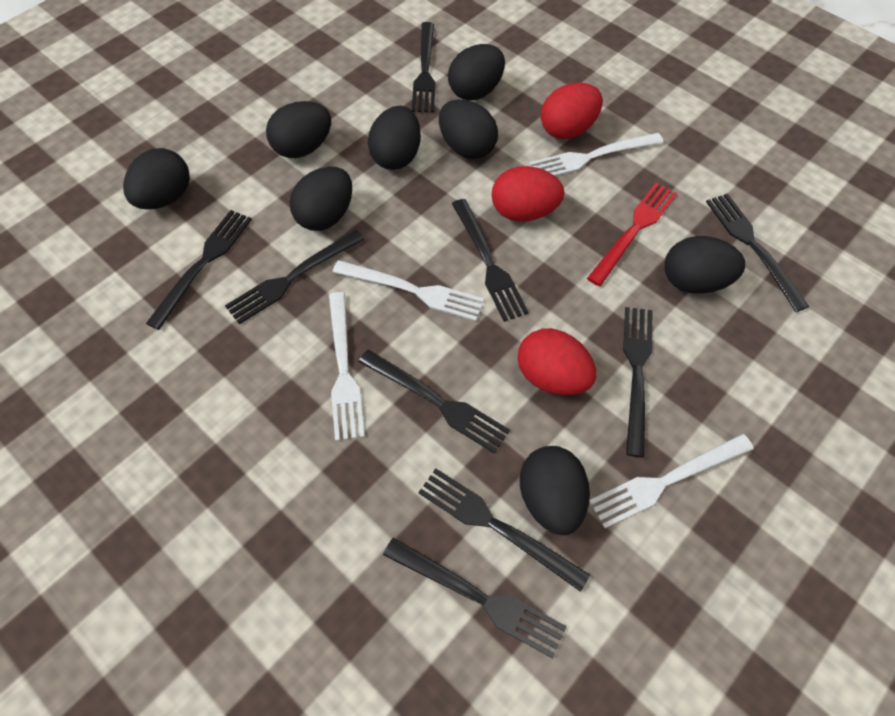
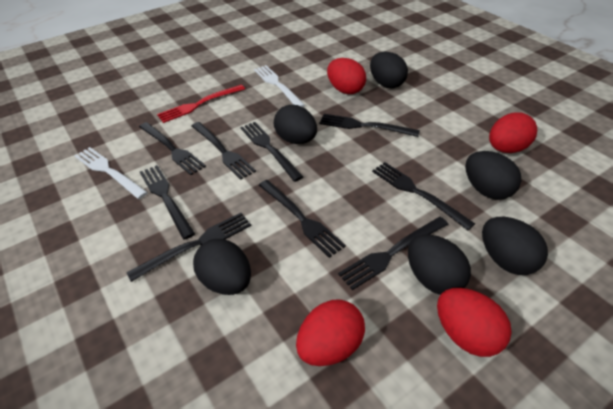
black egg: [123,148,190,210] [266,101,331,158] [289,167,352,231] [368,106,421,170] [439,99,498,159] [448,44,505,101] [520,446,590,535] [665,236,745,294] = 8 -> [193,239,251,295] [274,105,317,144] [370,51,408,88] [408,235,471,295] [465,151,521,200] [482,217,548,275] = 6
red egg: [491,166,565,222] [518,328,596,395] [541,83,603,139] = 3 -> [296,299,365,366] [327,58,366,94] [437,288,512,357] [489,112,537,153] = 4
white fork: [329,292,365,441] [333,260,484,321] [530,133,664,176] [589,434,754,528] = 4 -> [74,147,148,199] [254,65,305,107] = 2

